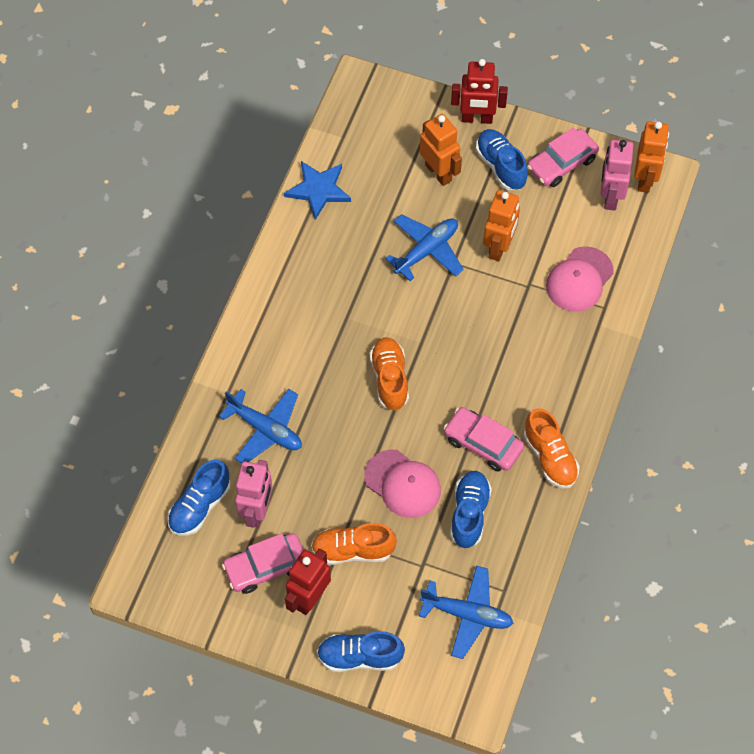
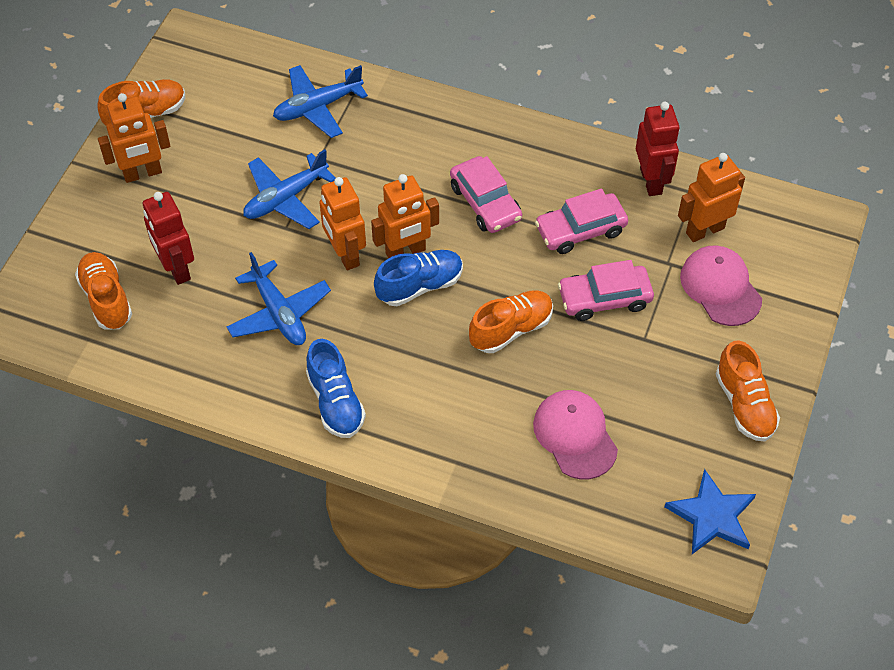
blue shoe: [168,460,230,536] [317,631,405,672] [450,471,492,548] [476,129,528,190] = 4 -> [306,339,366,438] [374,250,463,306] = 2
orange robot: [420,114,462,186] [483,190,520,261] [634,122,669,193] = 3 -> [98,93,170,183] [319,177,366,270] [371,174,439,258] [678,153,745,242] = 4
orange shoe: [311,523,397,565] [370,337,409,411] [523,408,580,488] = 3 -> [75,252,132,329] [97,79,185,125] [469,290,553,353] [716,340,780,441] = 4
pink robot: [235,460,272,528] [600,140,633,211] = 2 -> none = 0

